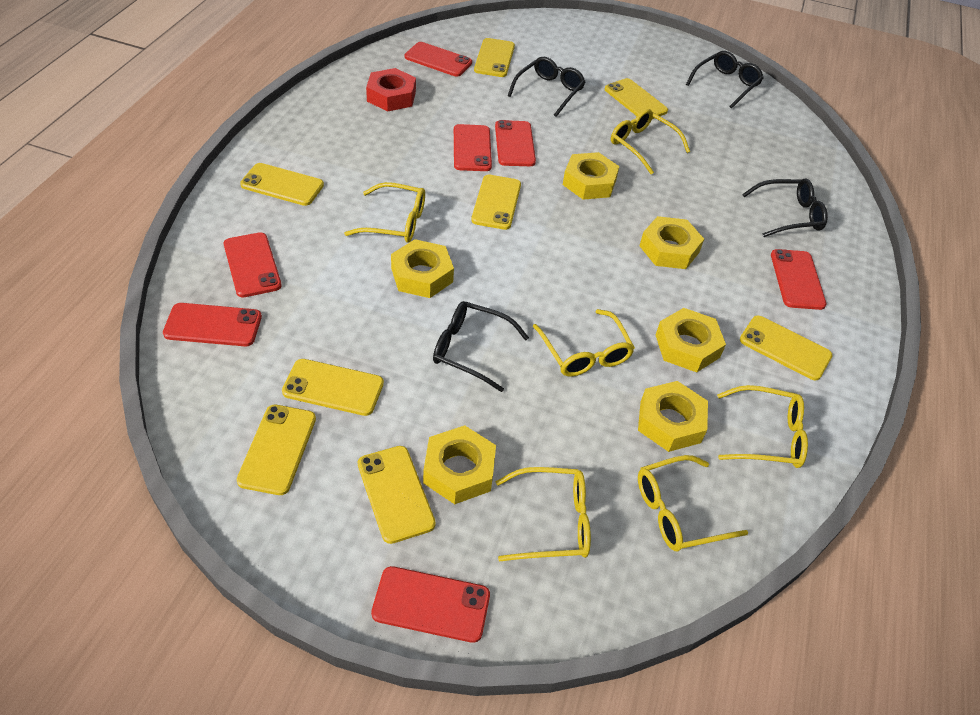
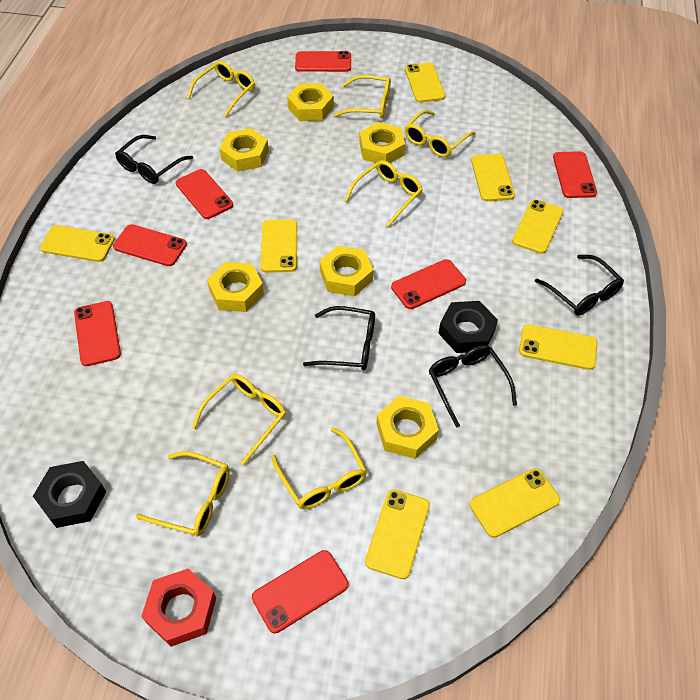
black nut: none = 0 -> [33,461,106,528] [439,301,498,353] = 2
yellow glasses: [344,182,425,243] [495,467,591,561] [533,309,635,377] [611,109,690,175] [638,455,748,551] [717,385,808,468] = 6 -> [136,451,230,536] [187,61,255,117] [192,374,286,465] [272,428,367,509] [334,75,391,118] [345,160,423,227] [405,110,476,157] = 7

